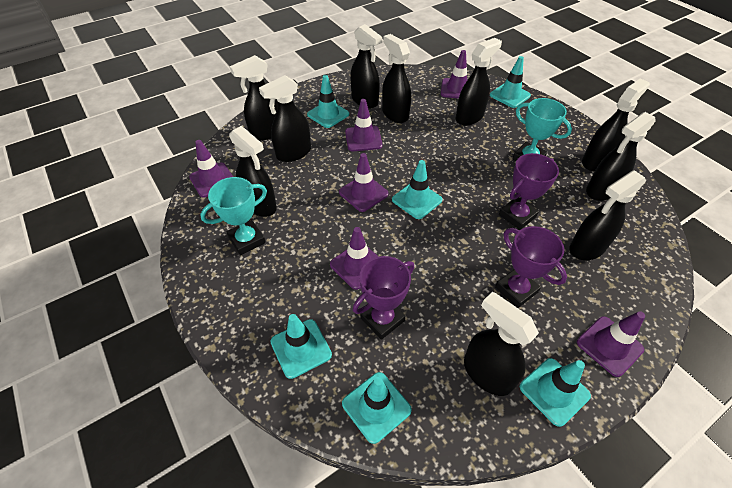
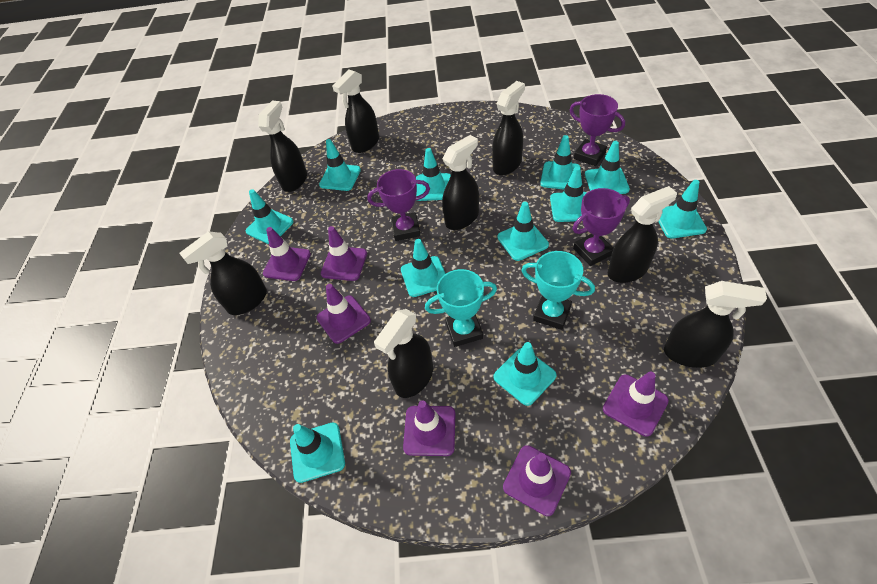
black spray bottle: [229,126,277,217] [230,55,278,140] [259,75,311,162] [350,24,382,108] [382,34,411,123] [456,38,502,125] [464,292,539,396] [569,170,646,260] [582,78,650,171] [586,112,656,201] = 10 -> [179,231,267,315] [258,101,307,192] [332,70,379,153] [374,309,433,398] [442,135,479,230] [492,81,525,175] [608,186,677,283] [664,281,767,368] = 8
turquoise traffic cone: [270,314,332,379] [307,75,349,128] [342,372,412,444] [392,160,442,219] [490,56,531,108] [520,358,591,427] = 6 -> [246,189,294,244] [290,422,345,483] [319,139,361,191] [401,239,446,297] [416,148,451,201] [494,342,557,406] [497,202,549,261] [540,135,581,189] [550,166,587,222] [585,141,630,194] [658,180,707,239] = 11

